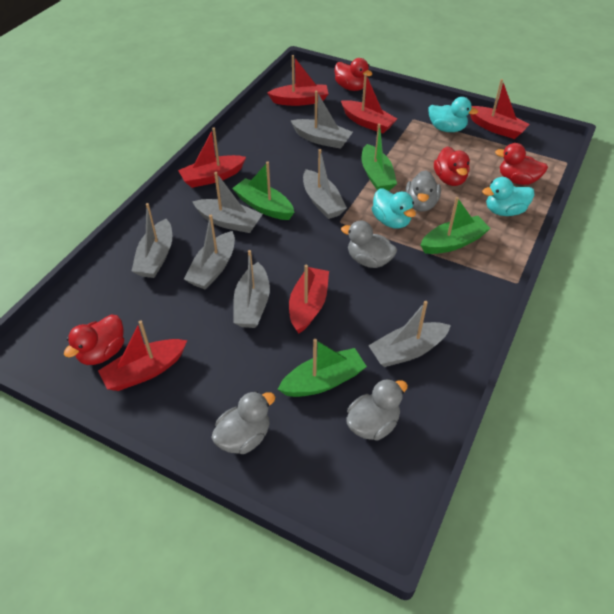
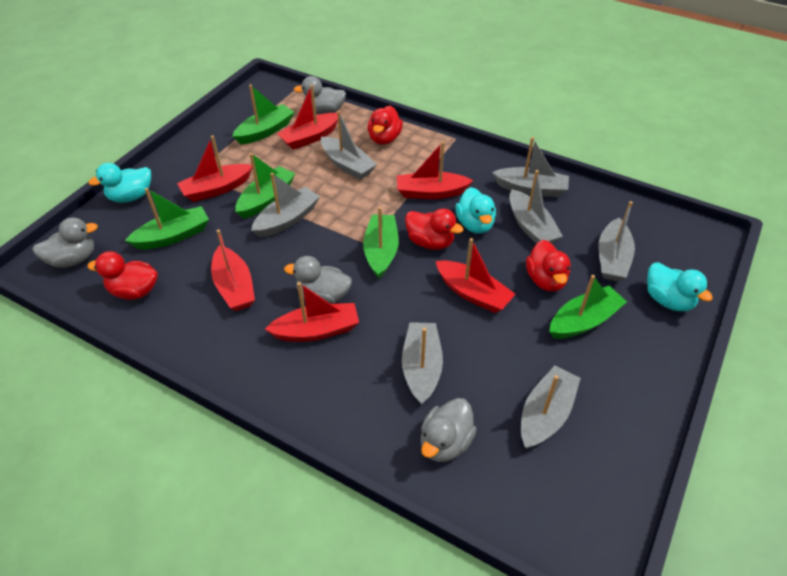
green boat: [232,161,294,220] [278,339,367,397] [361,124,397,191] [421,197,491,254] = 4 -> [125,188,209,249] [232,84,294,145] [235,153,296,219] [363,207,399,279] [549,275,627,339] = 5

